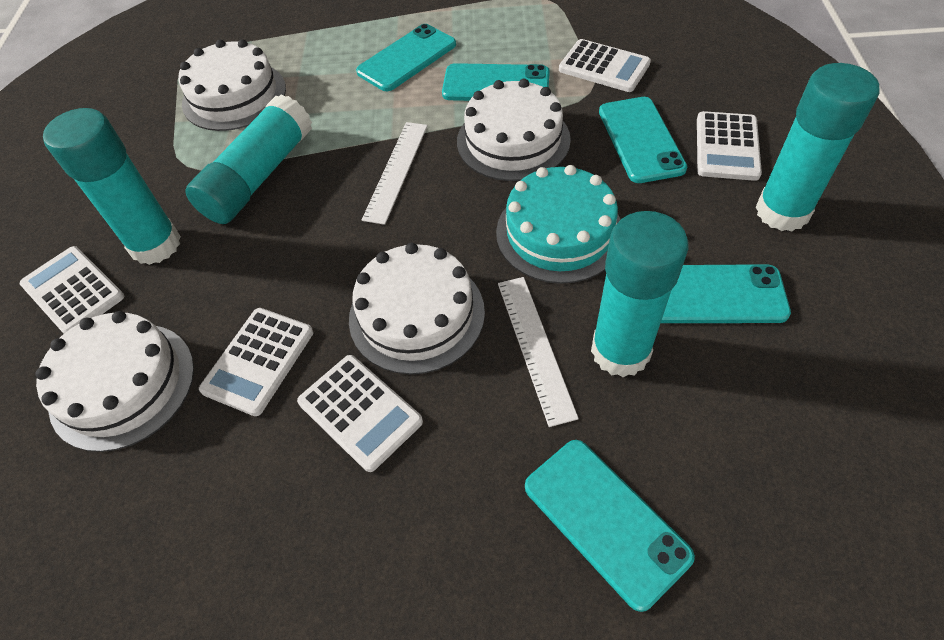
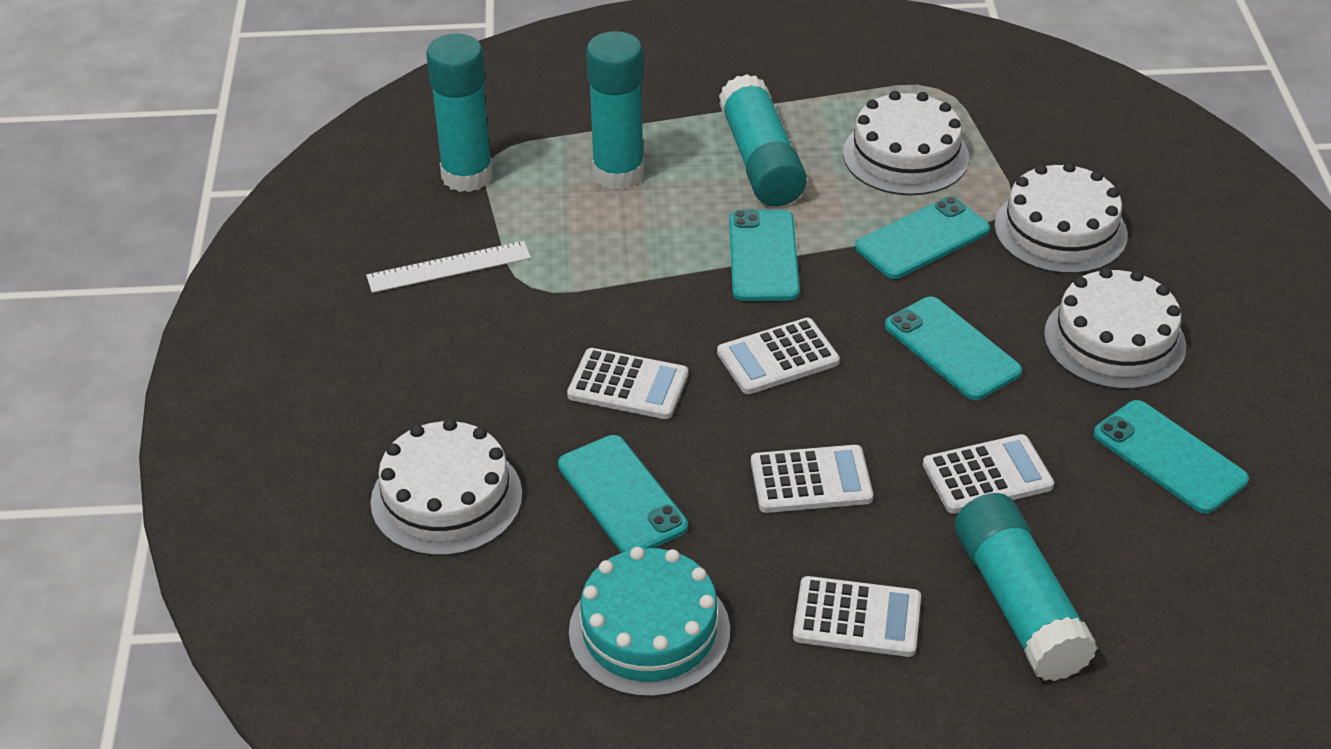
white ruler: [362,122,428,225] [498,277,579,427] = 2 -> [366,241,531,293] = 1

